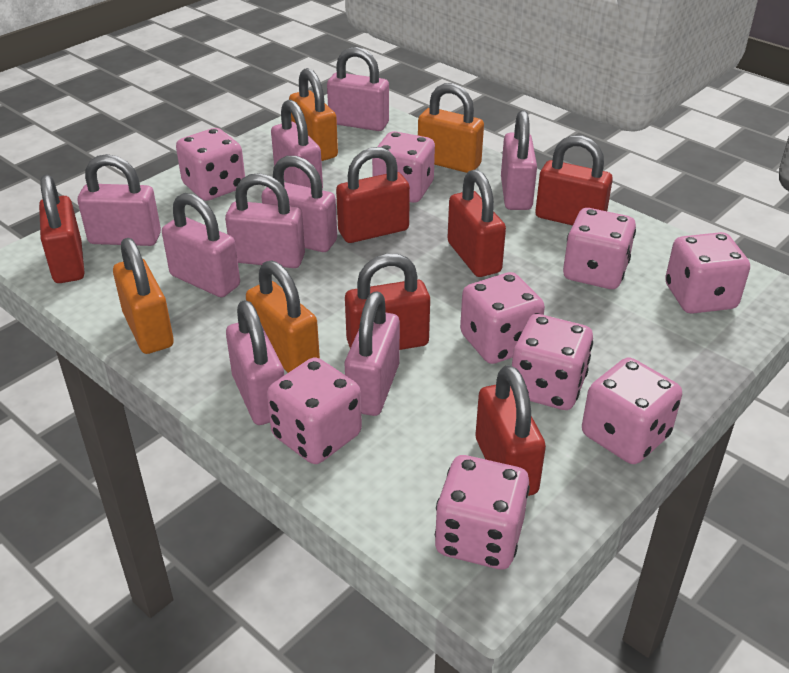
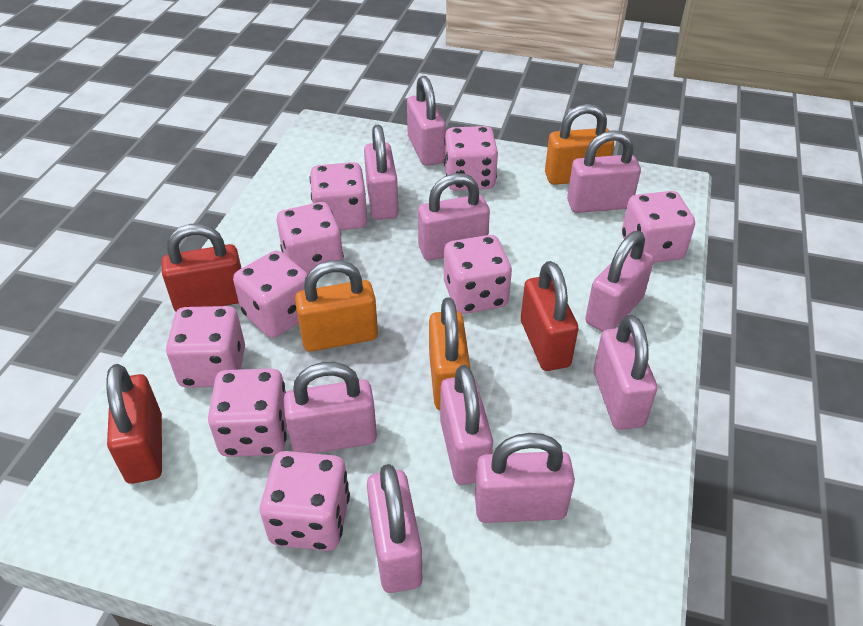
orange padlock: [113,238,174,354] [246,260,320,373] [289,68,338,161] [418,83,484,173] = 4 -> [295,260,378,352] [429,297,471,410] [545,104,614,185] = 3
pink padlock: [78,154,161,246] [162,193,240,297] [225,173,305,268] [226,300,284,425] [261,156,337,252] [271,100,323,189] [327,47,389,131] [345,291,400,416] [501,110,537,210] = 9 -> [284,362,377,453] [364,125,399,220] [367,464,422,593] [407,76,446,166] [418,173,490,261] [440,365,493,485] [475,433,575,523] [567,130,641,213] [585,231,654,332] [593,315,657,430] = 10
red padlock: [39,175,84,283] [336,147,410,243] [345,254,430,350] [447,169,506,277] [476,365,546,496] [535,135,613,226] = 6 -> [106,364,162,484] [162,224,241,312] [521,261,578,371] = 3

